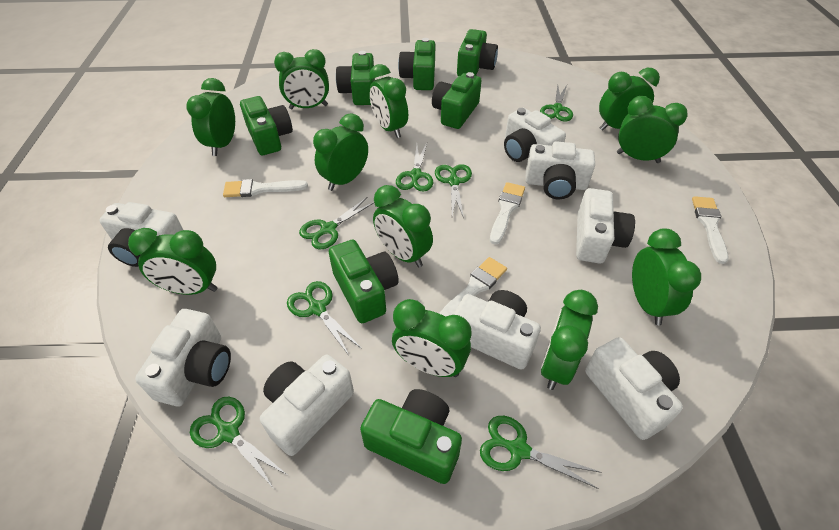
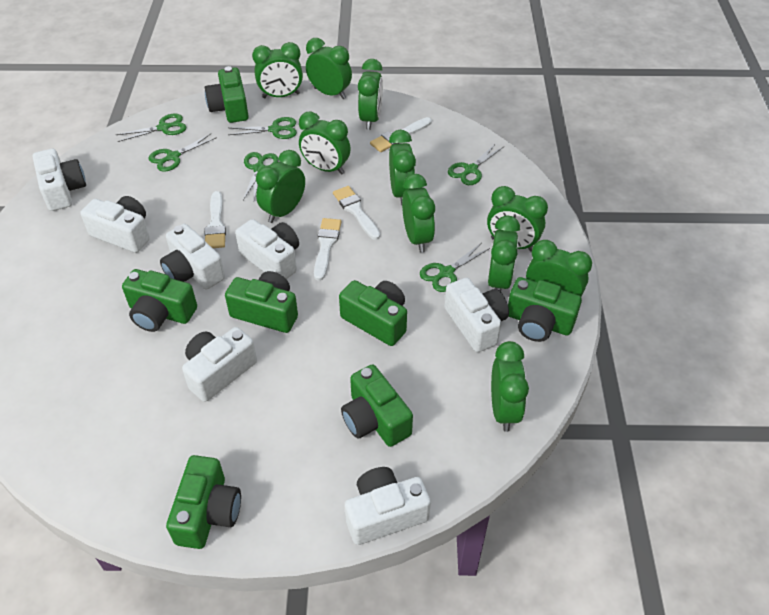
green scissors: [190,397,287,487] [287,281,362,355] [299,197,374,249] [396,143,433,192] [435,164,472,218] [480,416,601,489] [540,85,573,122] = 7 -> [116,114,186,142] [148,134,217,172] [228,117,297,139] [243,152,278,200] [420,243,490,292] [448,143,503,185] = 6
white camera: [99,202,183,267] [135,309,231,407] [260,355,354,456] [453,290,541,370] [504,108,566,162] [525,141,595,199] [576,188,635,264] [585,337,683,440] = 8 -> [33,149,86,211] [80,196,150,253] [160,224,225,290] [182,327,257,402] [235,219,299,279] [345,467,431,545] [444,278,509,352] = 7

